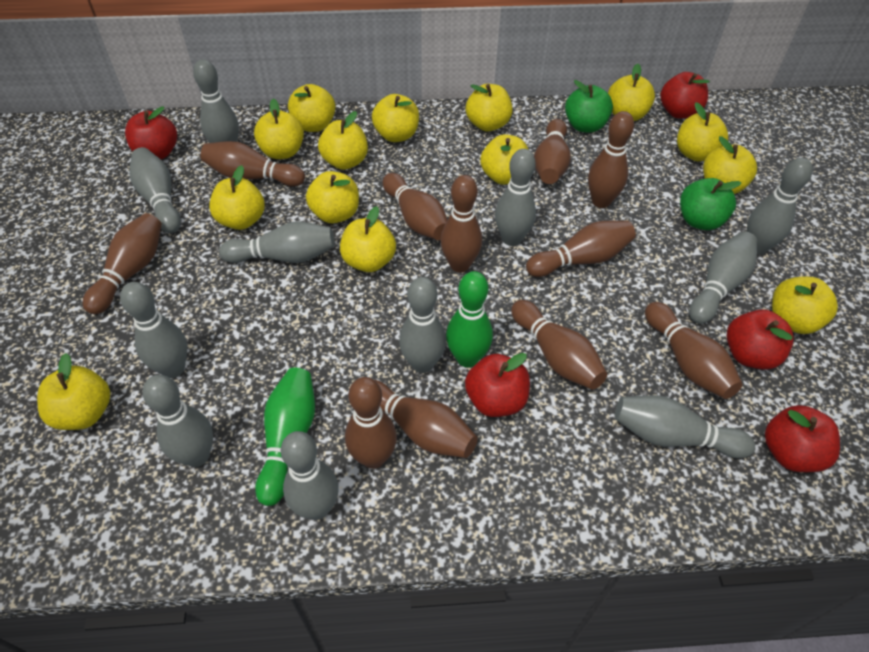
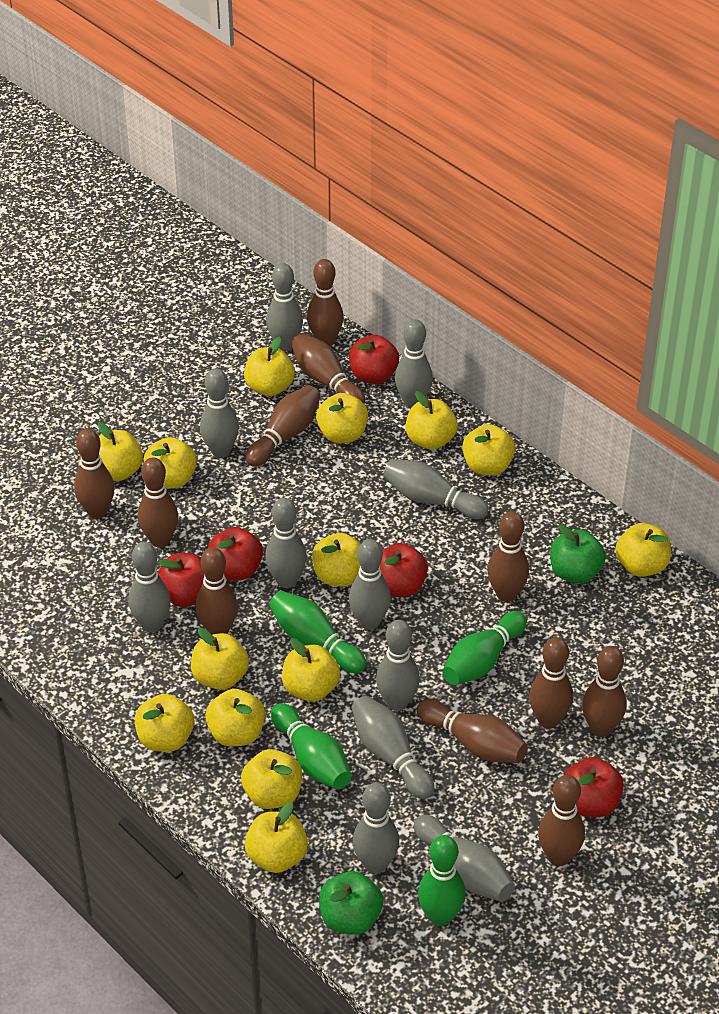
green bowling pin: [255,368,315,506] [446,271,493,367] = 2 -> [269,591,366,674] [271,703,352,789] [418,835,466,926] [442,611,527,685] = 4

